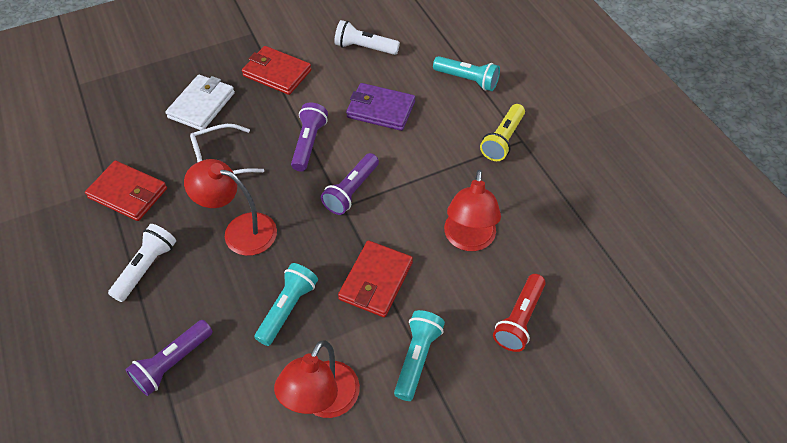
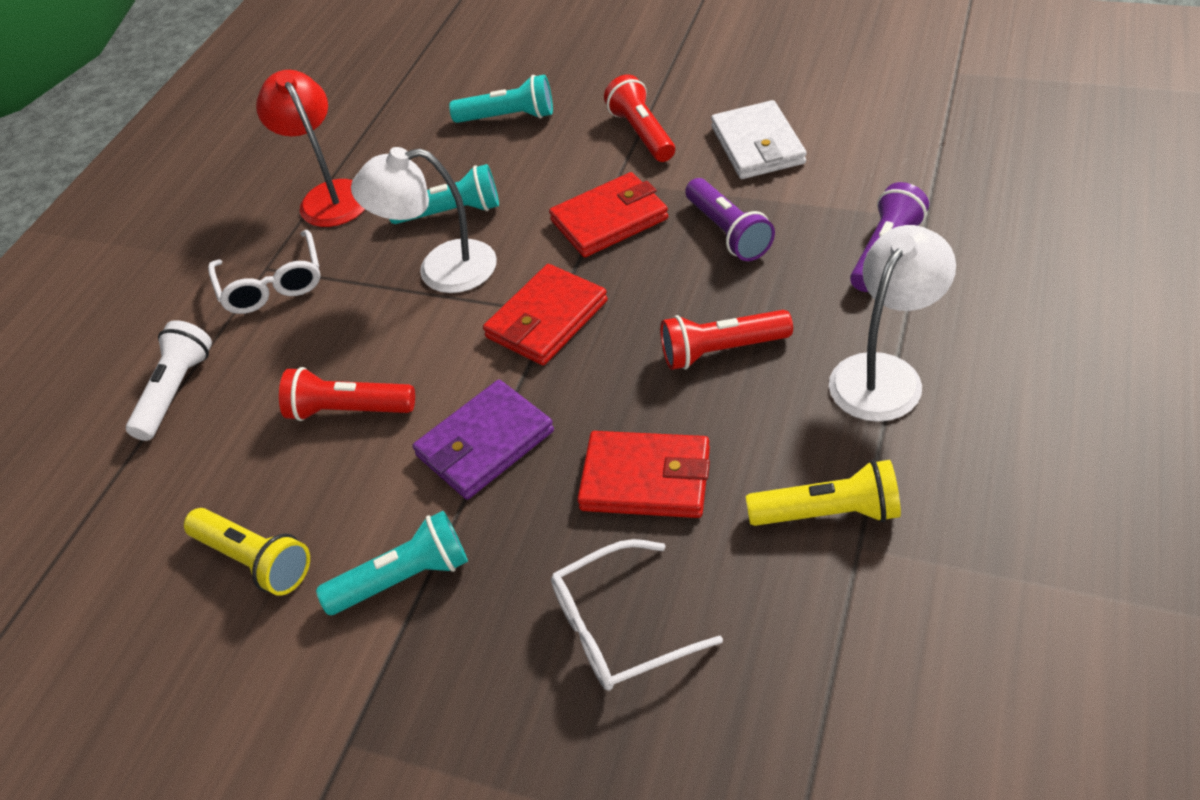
purple flashlight: [125,320,213,396] [291,102,328,171] [321,153,379,215] = 3 -> [685,178,775,261] [850,182,929,292] = 2
red flashlight: [493,274,546,352] = 1 -> [279,367,415,421] [604,75,675,162] [660,310,793,370] = 3
red lamp: [184,159,277,256] [274,340,360,418] [444,170,501,251] = 3 -> [256,70,365,227] = 1
white flashlight: [108,224,176,302] [334,20,400,55] = 2 -> [126,320,212,441] = 1
white glasses: [190,124,264,174] = 1 -> [208,230,320,314] [551,539,723,691] = 2
white lamp: none = 0 -> [351,147,497,293] [829,225,956,422] = 2
yellow flashlight: [480,104,525,161] = 1 -> [184,508,310,596] [746,460,901,526] = 2

